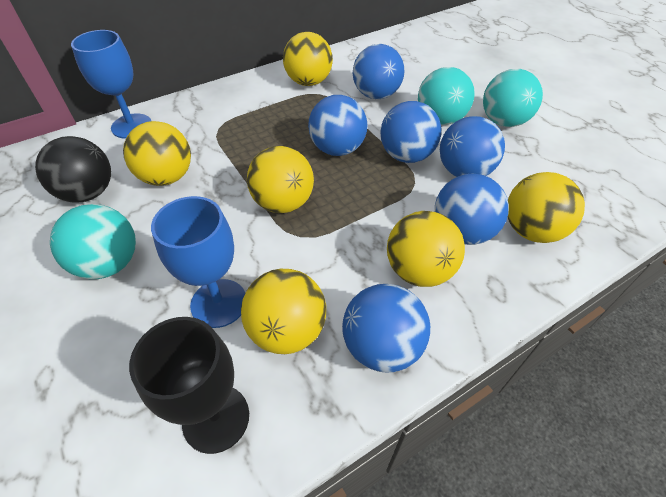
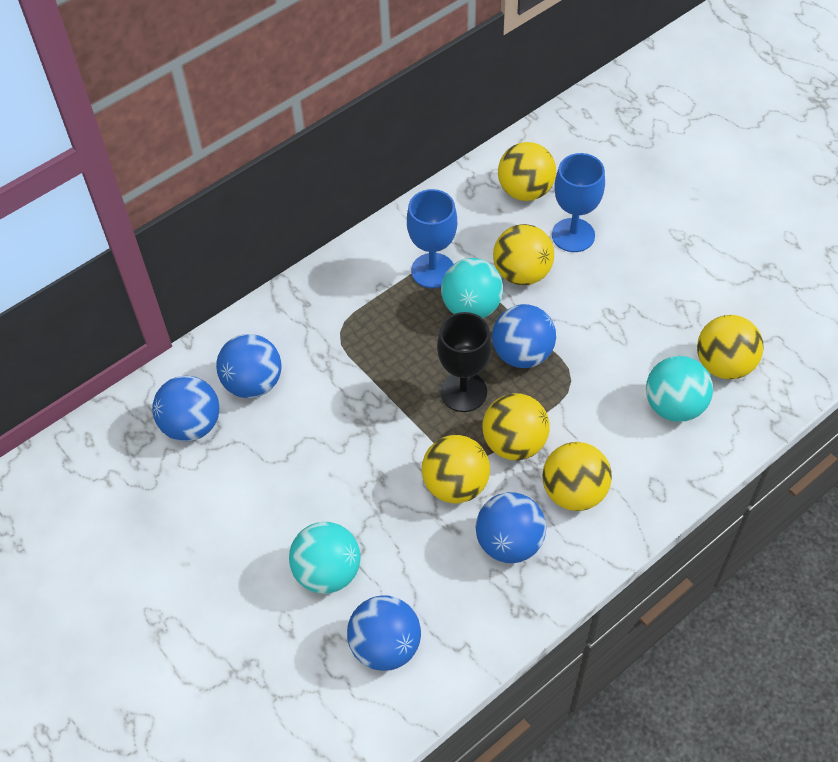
black ball: [35,136,111,203] = 1 -> none = 0
blue ball: [308,95,368,156] [342,284,430,372] [353,44,404,99] [380,101,441,163] [435,174,509,245] [440,116,505,177] = 6 -> [152,376,219,442] [216,334,282,398] [347,596,421,671] [476,492,546,563] [492,304,556,368] = 5

